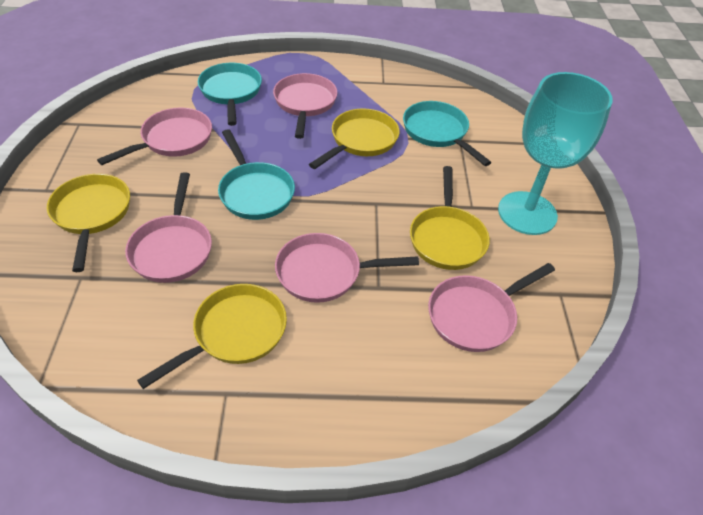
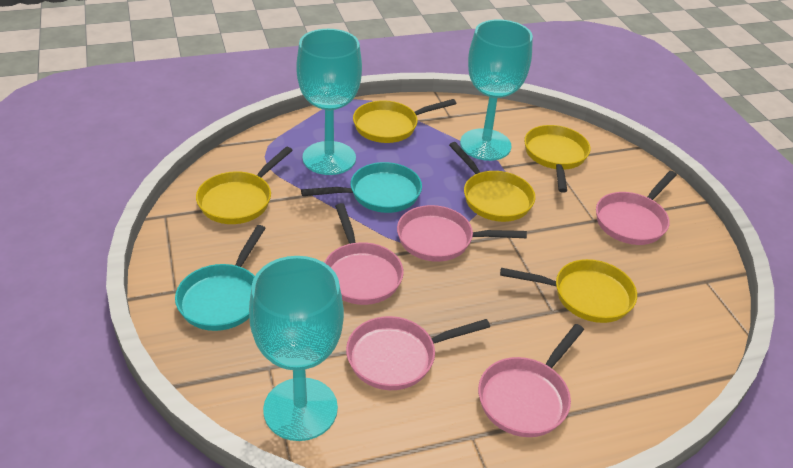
turquoise goblet: [498,72,613,235] = 1 -> [249,256,344,441] [296,29,362,175] [460,19,533,161] = 3
turquoise pan: [198,63,262,126] [218,129,295,220] [403,101,491,166] = 3 -> [175,225,266,331] [301,162,422,213] = 2
yellow pan: [47,174,130,272] [137,284,287,389] [309,109,400,169] [410,166,490,270] = 4 -> [196,146,293,224] [353,99,456,143] [449,142,535,222] [500,259,637,323] [524,125,590,193] = 5

